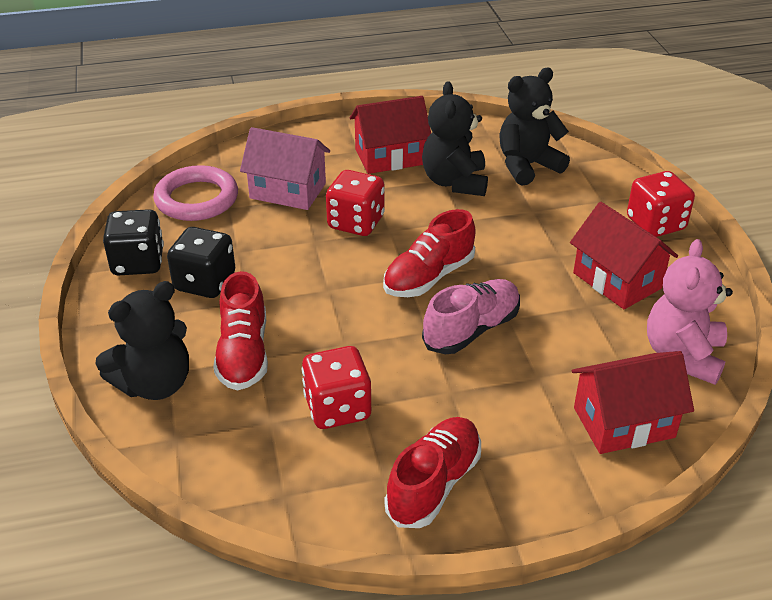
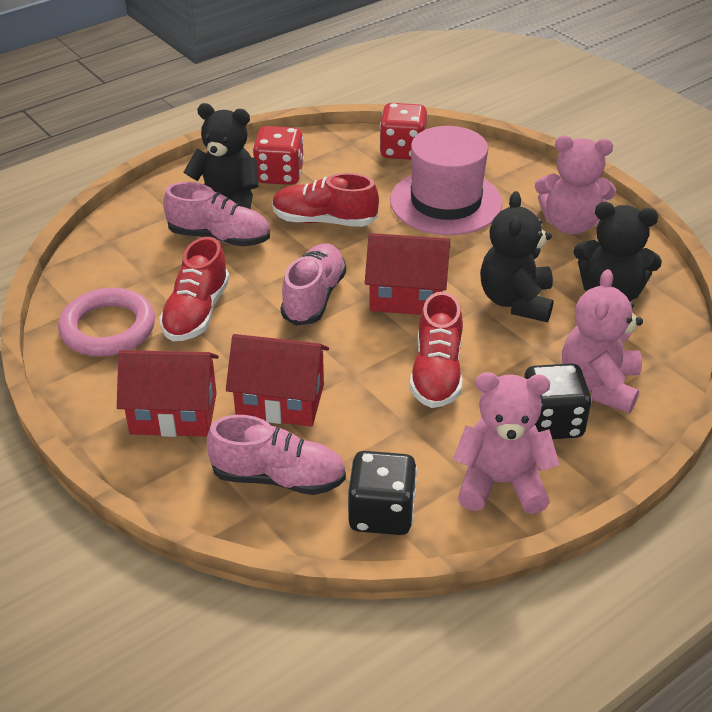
pink hat: none = 0 -> [390,126,503,235] = 1
pink house: [240,127,330,210] = 1 -> none = 0
pink shoe: [422,279,520,354] = 1 -> [163,182,270,247] [207,415,346,495] [280,244,346,326] = 3
pink teddy bear: [647,239,733,385] = 1 -> [453,372,560,514] [535,136,616,234] [562,269,643,413] = 3
red dice: [302,346,371,429] [326,170,385,236] [627,171,695,237] = 3 -> [253,126,304,185] [379,103,427,160] = 2

